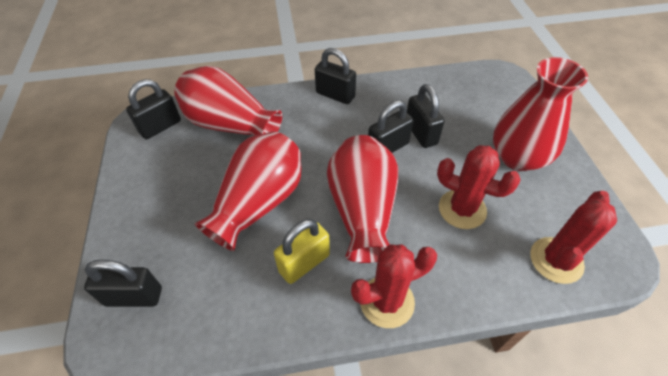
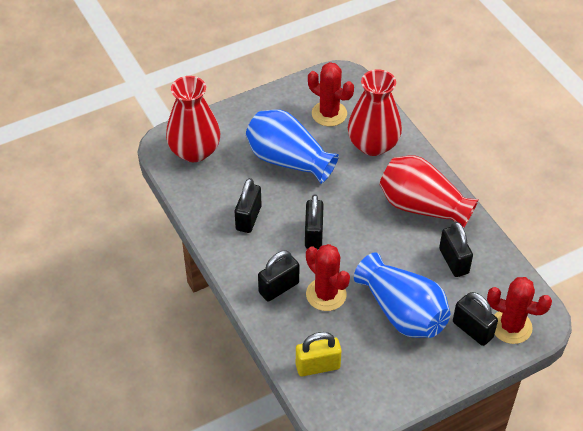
blue vase: none = 0 -> [246,109,339,184] [354,253,450,338] = 2
red vase: [174,66,282,136] [195,131,301,251] [327,135,398,263] [493,57,588,171] = 4 -> [166,76,220,162] [348,69,402,156] [380,155,479,228] = 3

